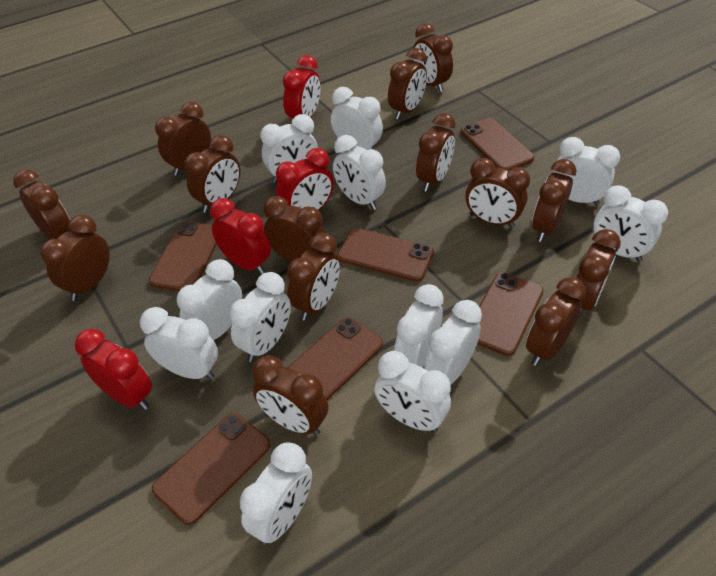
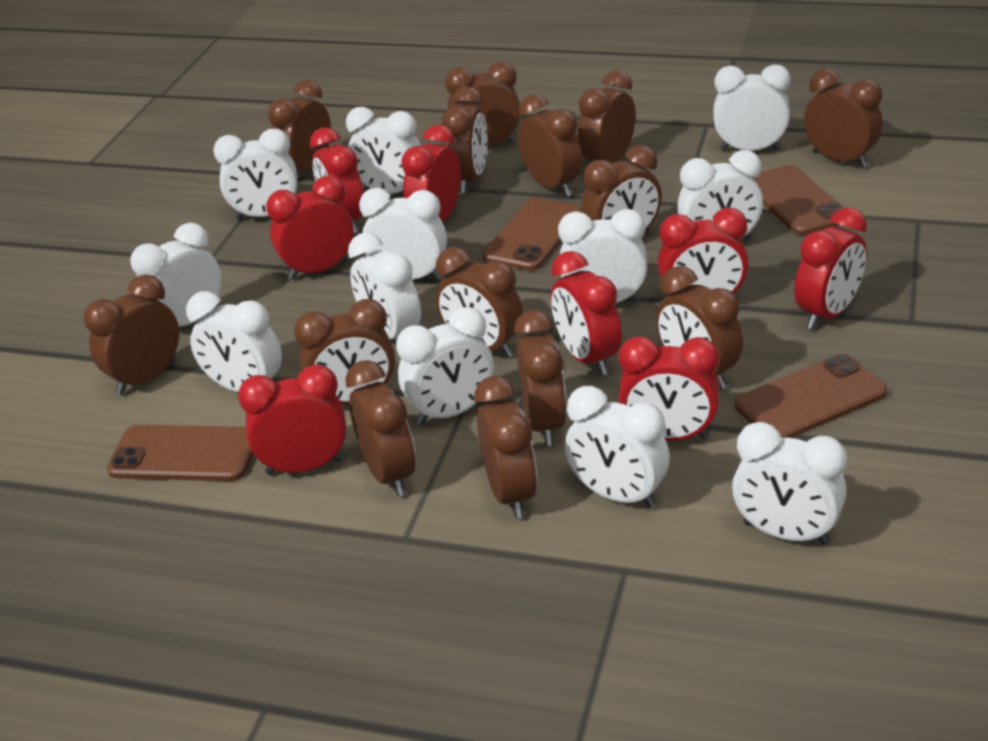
brown phone: [149,221,217,291] [152,413,270,525] [287,317,383,400] [337,228,434,282] [461,118,534,170] [477,272,544,356] = 6 -> [107,425,253,481] [482,198,582,271] [735,354,887,438] [753,165,844,235] = 4
red clock: [75,329,152,410] [210,198,271,275] [276,148,334,210] [283,55,321,119] = 4 -> [238,364,347,475] [266,176,354,280] [310,127,364,233] [401,125,461,222] [551,251,622,375] [618,336,719,441] [657,208,749,298] [794,207,867,330] = 8

